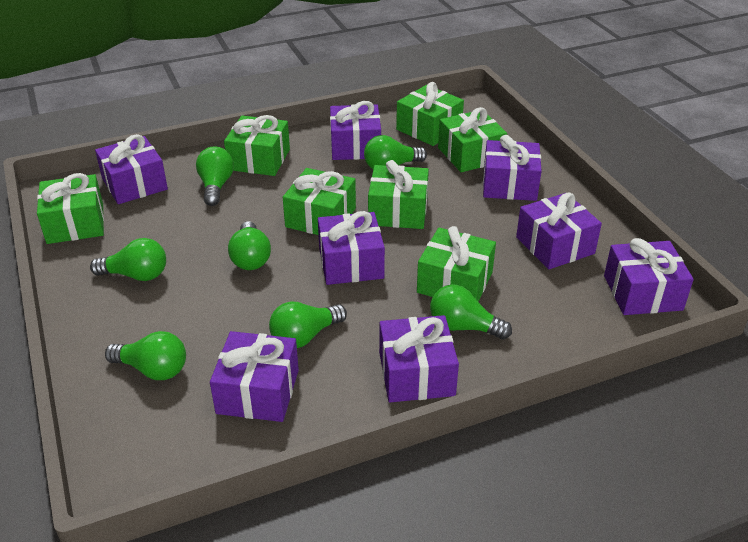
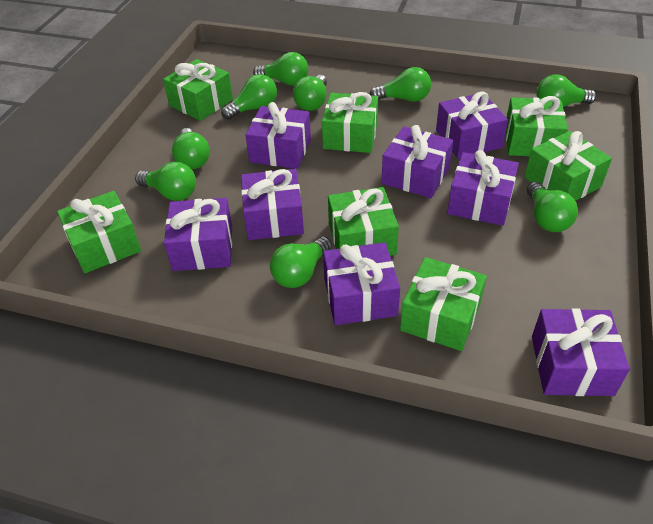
green light bulb: [90,238,166,281] [105,331,186,380] [196,146,234,206] [228,221,271,270] [269,302,347,348] [364,135,427,169] [430,284,512,340] = 7 -> [135,162,196,201] [172,128,210,169] [221,74,277,120] [253,52,308,86] [270,236,332,288] [293,75,327,111] [370,67,431,102] [527,182,578,232] [536,74,596,107] = 9

